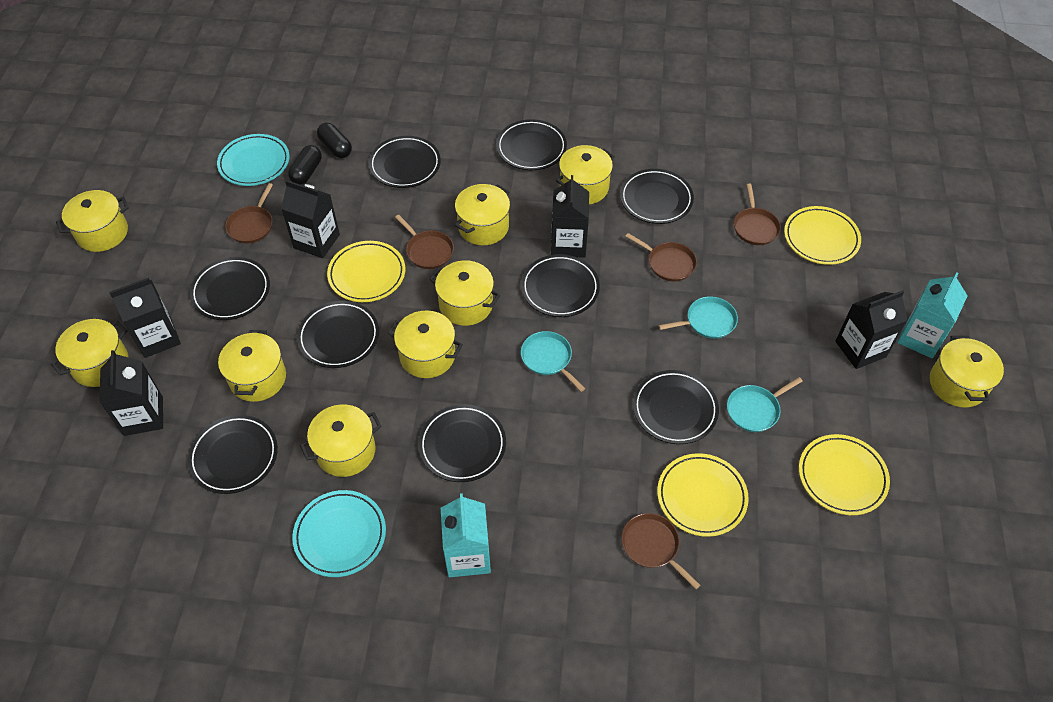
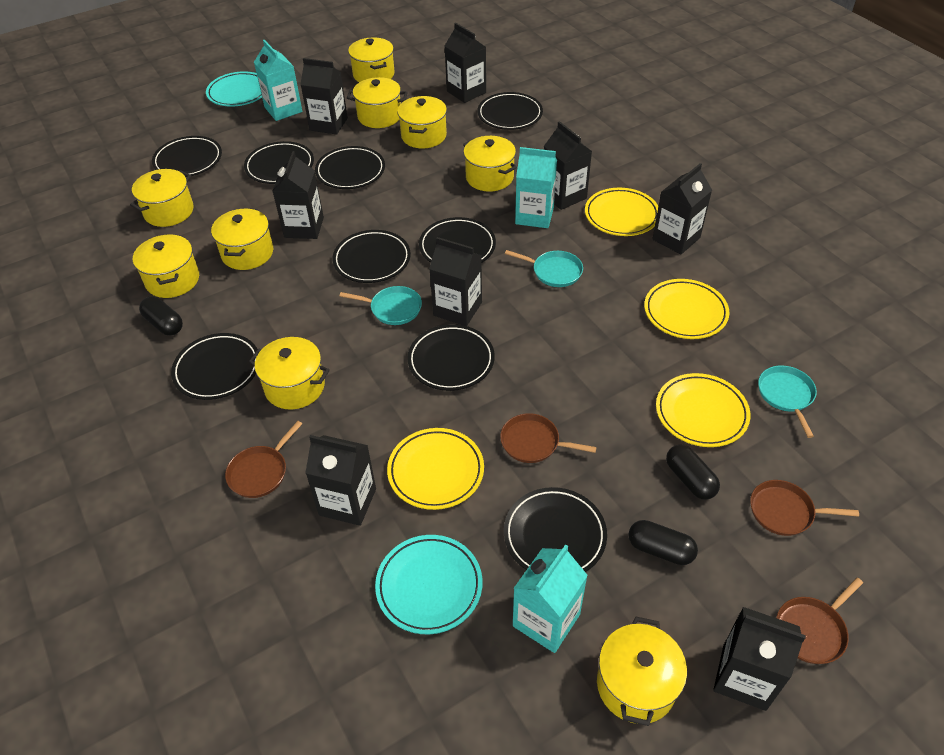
black capsule: [288,145,322,185] [317,123,352,158] = 2 -> [139,296,183,335] [628,520,698,565] [666,444,720,500] = 3
black carton: [99,350,163,436] [109,278,181,358] [281,180,340,258] [551,175,589,258] [835,290,908,369] = 5 -> [272,151,324,239] [300,58,348,135] [305,435,376,526] [429,237,482,326] [445,23,486,103] [544,121,592,210] [652,163,712,254] [713,607,806,711] = 8
brown pan: [225,183,273,243] [395,215,454,269] [622,513,701,589] [625,233,697,281] [734,184,781,245] = 5 -> [225,421,302,498] [500,413,597,463] [750,480,859,536] [776,578,863,664] = 4
turquoise carton: [441,493,491,577] [897,272,968,358] = 2 -> [254,40,302,121] [513,544,588,653] [515,147,557,228] = 3

